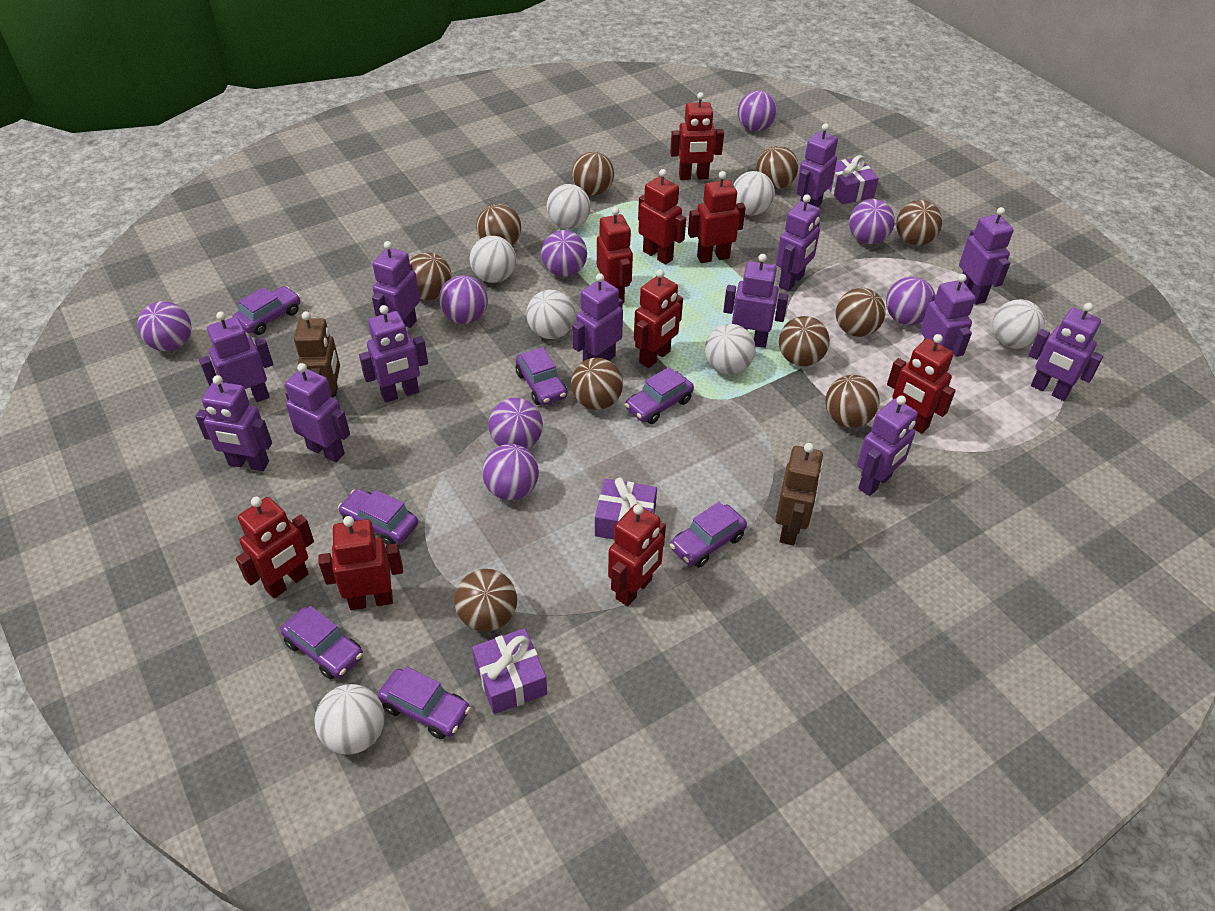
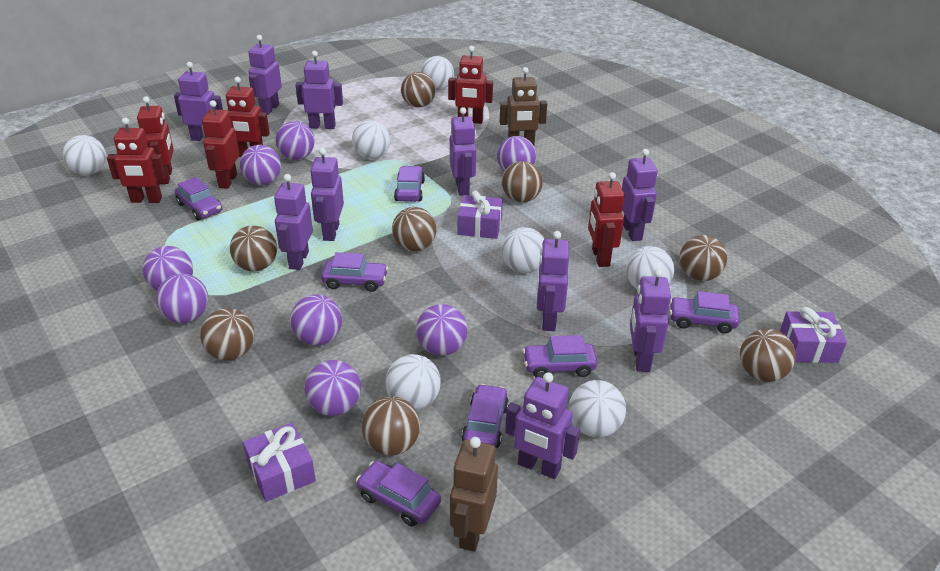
brown ball: [409,253,452,300] [454,569,517,632] [476,204,521,246] [571,358,623,410] [572,152,614,195] [756,146,799,189] [779,316,830,366] [825,375,880,428] [836,288,886,337] [896,200,942,245] = 10 -> [200,308,254,361] [230,226,277,272] [362,396,420,456] [392,207,436,251] [401,72,435,107] [502,161,543,203] [679,235,727,281] [740,329,796,382] = 8
purple robot: [195,375,272,471] [199,311,273,402] [285,363,350,462] [359,305,428,403] [372,241,420,328] [572,273,623,361] [723,254,789,348] [776,194,821,291] [796,123,838,207] [857,396,918,496] [920,274,976,372] [959,207,1014,305] [1029,303,1103,401] = 13 -> [174,62,223,141] [248,35,282,115] [274,174,313,270] [296,51,343,129] [310,148,344,241] [450,107,476,196] [505,373,580,479] [537,231,569,331] [622,149,658,241] [630,269,671,372] = 10
red robot: [236,497,314,598] [319,516,403,610] [597,207,633,303] [608,504,666,606] [634,269,683,368] [638,169,686,265] [670,92,724,180] [688,171,746,263] [887,334,956,434] = 9 -> [107,118,166,203] [137,96,174,184] [202,100,239,189] [226,77,270,157] [448,46,493,124] [588,172,625,267] = 6

